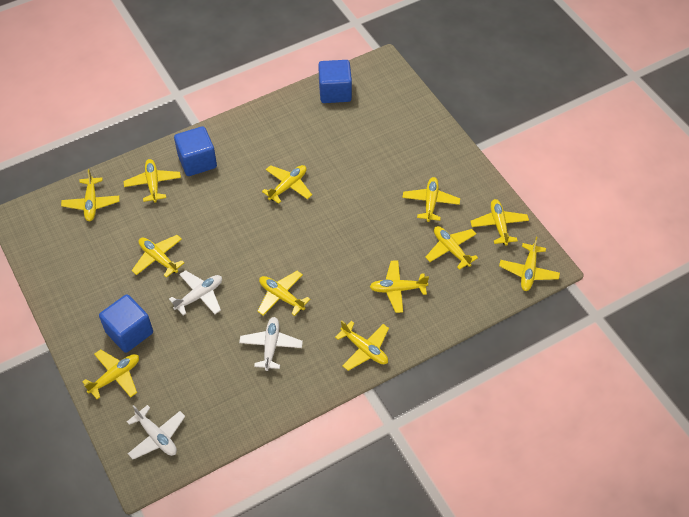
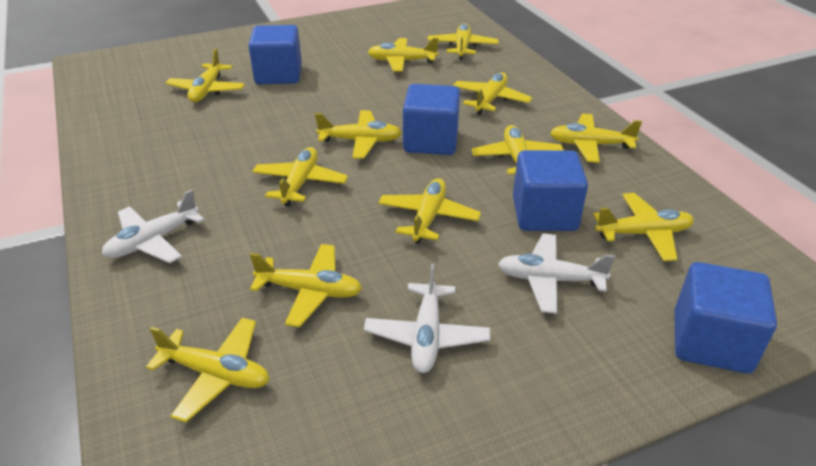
blue cube: [99,294,153,353] [174,126,217,176] [318,60,352,103] = 3 -> [249,25,302,84] [403,84,460,155] [513,150,588,231] [674,262,777,374] = 4

